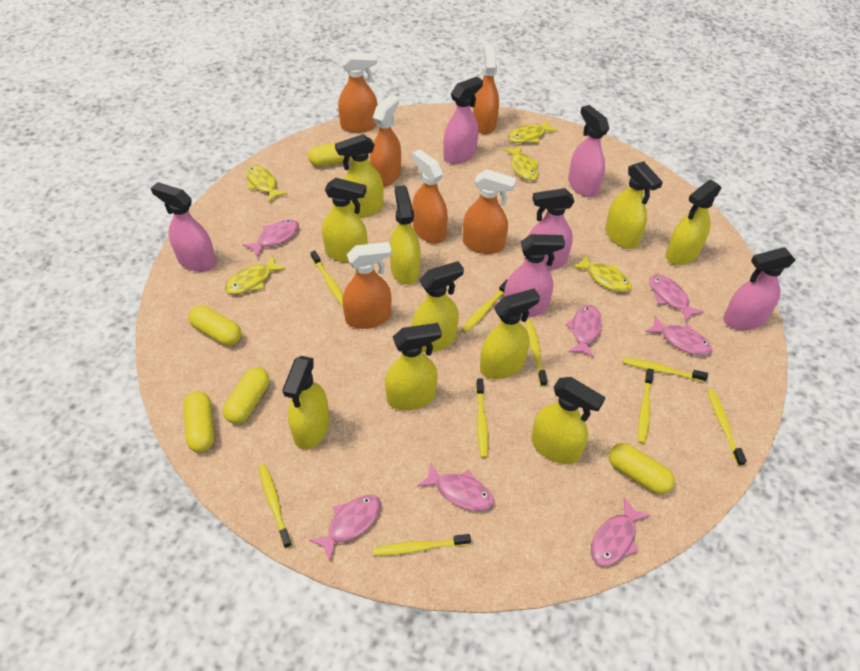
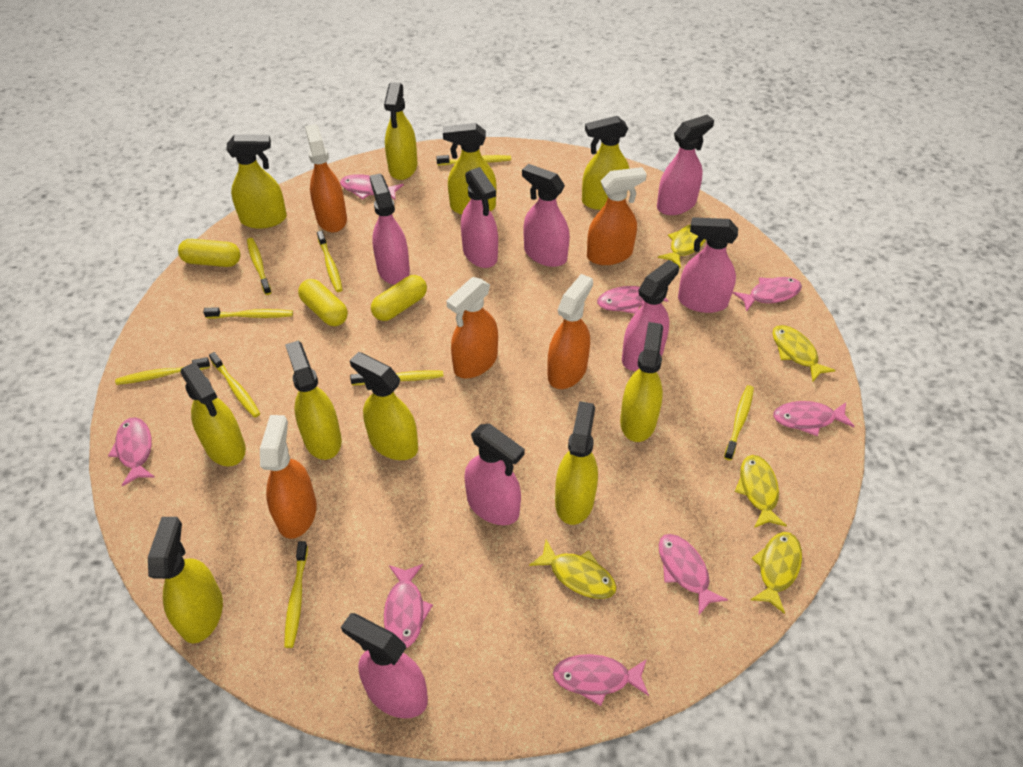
orange spray bottle: [338,52,378,133] [342,242,392,329] [370,95,401,187] [412,149,448,244] [463,169,517,254] [473,45,499,134] = 6 -> [260,415,317,539] [305,124,347,233] [446,277,498,378] [548,274,593,389] [587,167,647,265] = 5
pink fish: [243,219,299,257] [309,495,381,561] [417,463,494,511] [566,305,602,358] [591,498,650,566] [645,315,712,356] [649,274,704,322] = 7 -> [108,417,155,487] [340,174,404,200] [384,564,433,648] [553,654,649,706] [597,286,668,314] [659,534,728,615] [733,277,802,312] [773,401,854,436] = 8
pink spray bottle: [151,182,216,272] [443,77,483,164] [504,234,565,318] [524,188,575,271] [568,105,609,197] [723,247,795,330] = 6 -> [341,613,428,718] [370,173,410,285] [461,167,498,268] [464,423,525,525] [522,164,570,267] [622,260,679,371] [657,115,714,215] [678,217,738,313] = 8
yellow capsule: [183,391,214,452] [188,305,241,346] [223,367,270,424] [308,142,353,167] [609,443,675,494] = 5 -> [178,239,240,267] [298,279,348,326] [371,275,427,321] = 3

